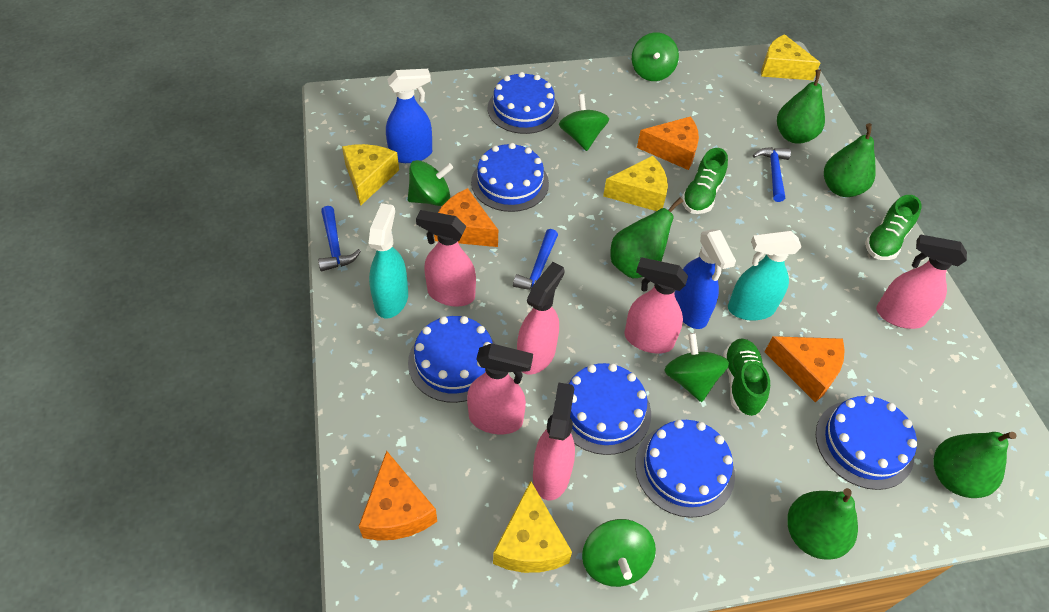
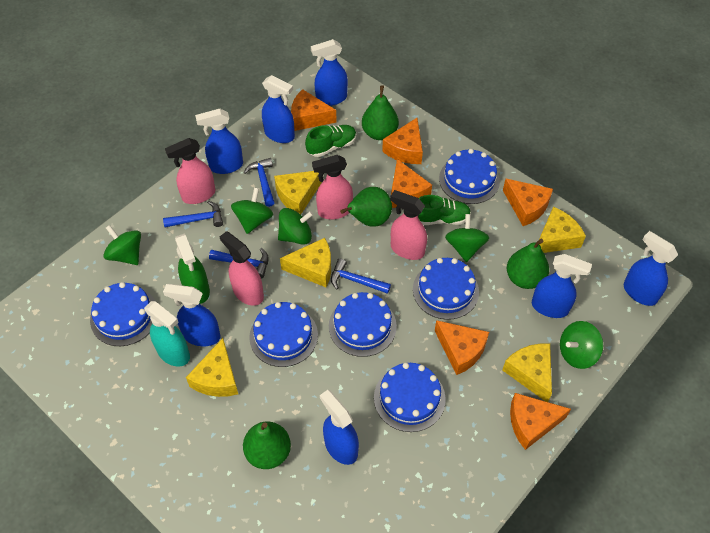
blue hammer: [318,206,361,271] [513,229,558,290] [753,147,791,202] = 3 -> [163,201,223,227] [209,248,269,278] [243,158,275,207] [331,259,391,294] = 4
blue spray bottle: [386,69,432,163] [674,229,736,329] = 2 -> [163,284,221,346] [195,109,243,174] [262,75,295,143] [311,39,348,106] [320,390,359,465] [532,254,592,318] [624,231,678,306] = 7
green pear: [610,197,683,278] [777,69,825,144] [787,488,858,560] [824,123,876,197] [933,432,1017,498] = 5 -> [243,422,291,469] [340,187,392,227] [362,85,399,140] [507,239,549,289] = 4
green shoe: [682,148,728,214] [723,338,770,416] [865,195,922,260] = 3 -> [305,125,356,157] [418,195,471,225] = 2
green spray bottle: none = 0 -> [175,234,210,304] = 1
orange cheese: [359,451,437,540] [434,188,498,247] [637,116,699,170] [765,336,845,403] = 4 -> [291,89,337,131] [382,118,423,164] [391,159,432,208] [435,320,489,375] [503,179,553,226] [510,393,571,450] = 6
pink spray bottle: [416,210,476,307] [467,343,533,434] [517,262,564,375] [533,382,575,500] [624,257,688,354] [876,234,967,329] = 6 -> [165,138,215,204] [220,231,264,306] [312,155,353,220] [390,190,427,260] = 4
turquoise spray bottle: [368,203,408,318] [728,231,802,320] = 2 -> [144,301,190,367] = 1
yellow cheese: [342,144,399,206] [493,481,572,573] [603,156,668,211] [761,34,820,80] = 4 -> [186,338,238,397] [274,171,322,214] [280,238,331,287] [502,344,552,402] [539,207,586,253] = 5

